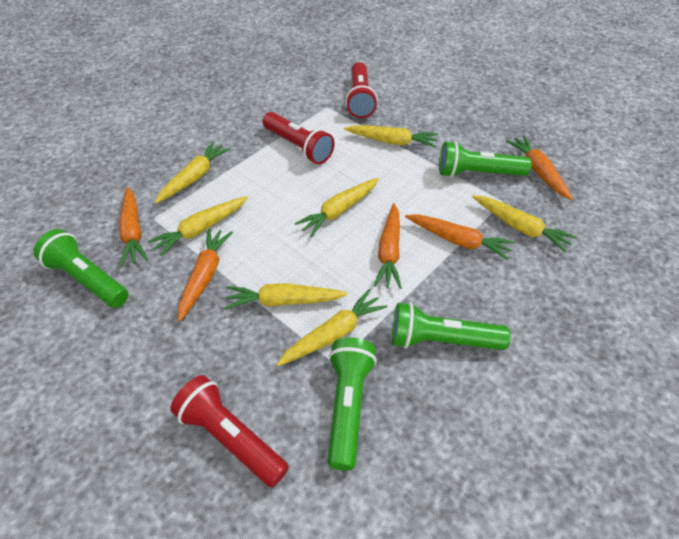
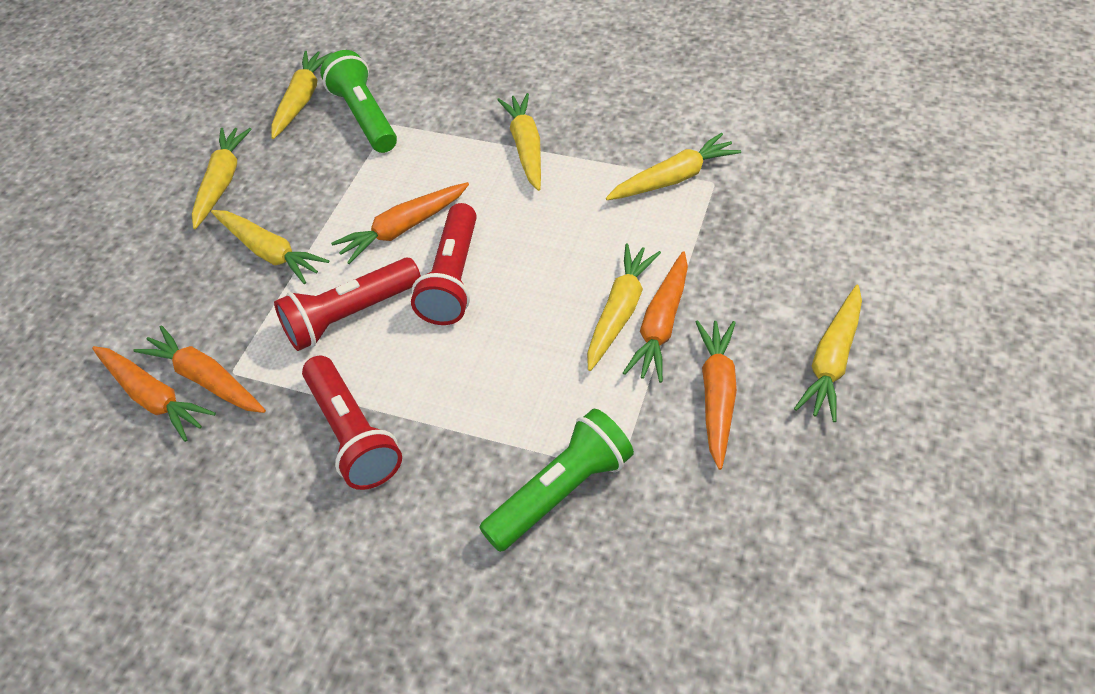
green flashlight: [34,229,129,308] [327,337,377,471] [392,302,511,350] [439,141,532,177] = 4 -> [320,50,397,153] [479,409,634,552] = 2

